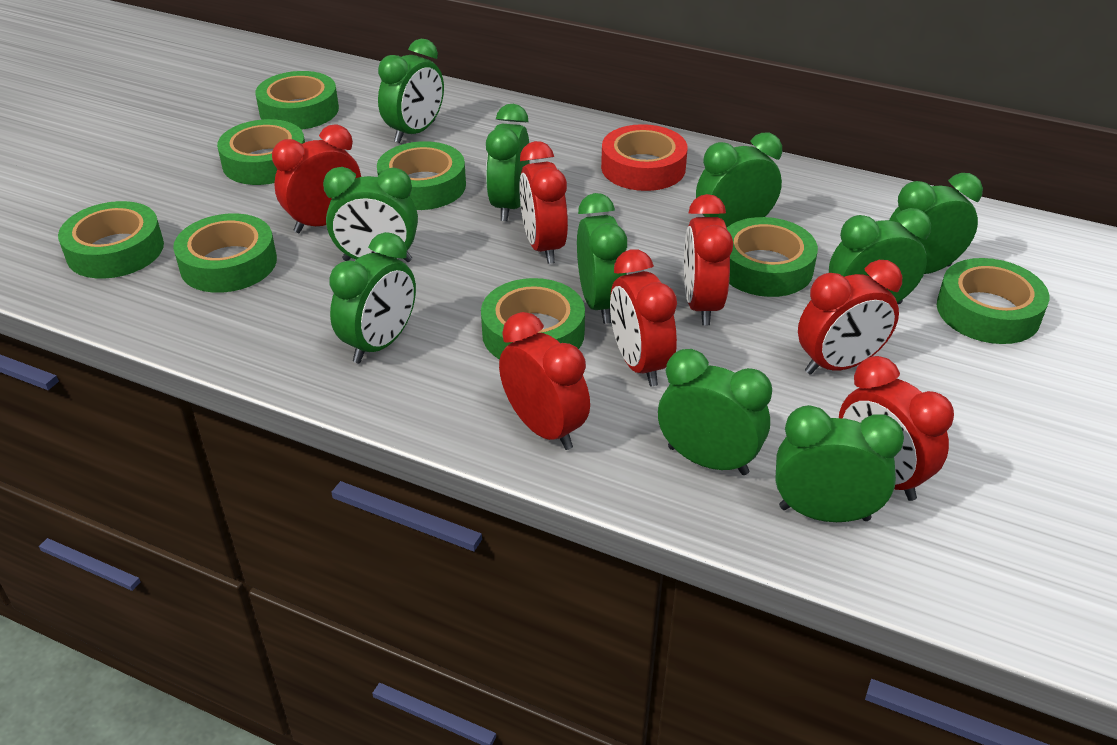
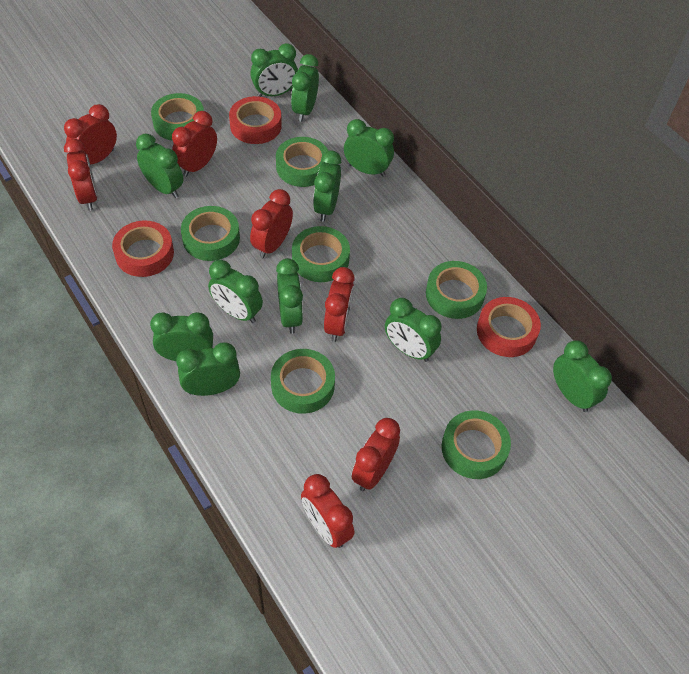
green clock: [323,167,418,262] [329,232,416,363] [378,39,444,143] [486,104,530,221] [577,193,627,324] [658,349,772,475] [696,133,782,227] [775,405,904,522] [829,208,931,304] [889,173,983,274] = 10 -> [136,134,183,198] [150,312,213,361] [176,343,240,396] [208,260,263,323] [250,43,298,97] [276,258,303,334] [291,54,319,122] [313,151,341,222] [344,119,394,177] [385,298,442,362] [553,340,612,412] = 11
green tape: [58,201,164,279] [173,213,277,293] [217,119,305,185] [256,71,339,130] [377,141,466,210] [481,278,585,359] [727,217,818,297] [937,258,1049,344] = 8 -> [151,93,204,141] [181,206,240,261] [271,349,335,414] [276,137,328,187] [292,226,350,282] [426,261,487,319] [441,410,511,479] = 7
red tape: [601,124,688,191] = 1 -> [112,221,174,277] [229,96,282,144] [477,297,541,357] = 3

